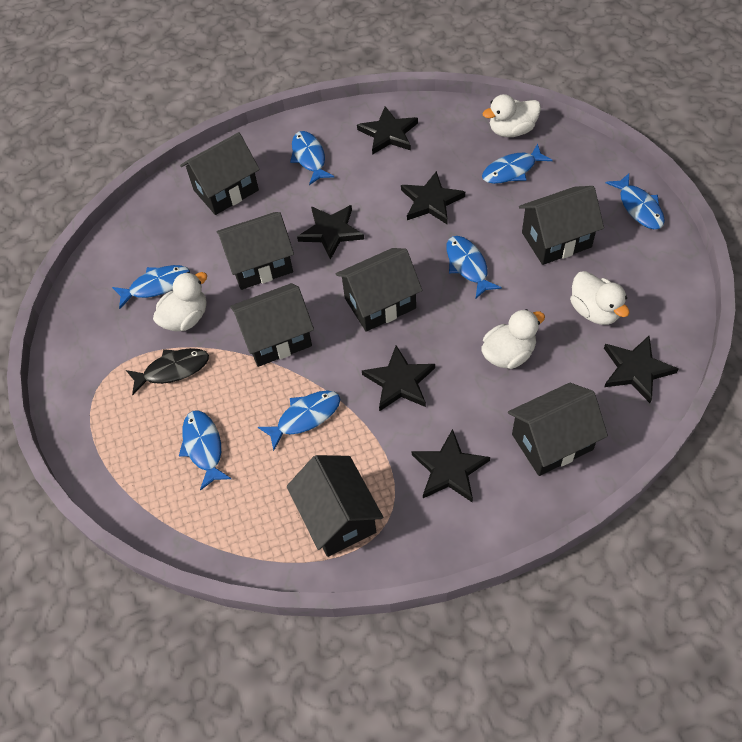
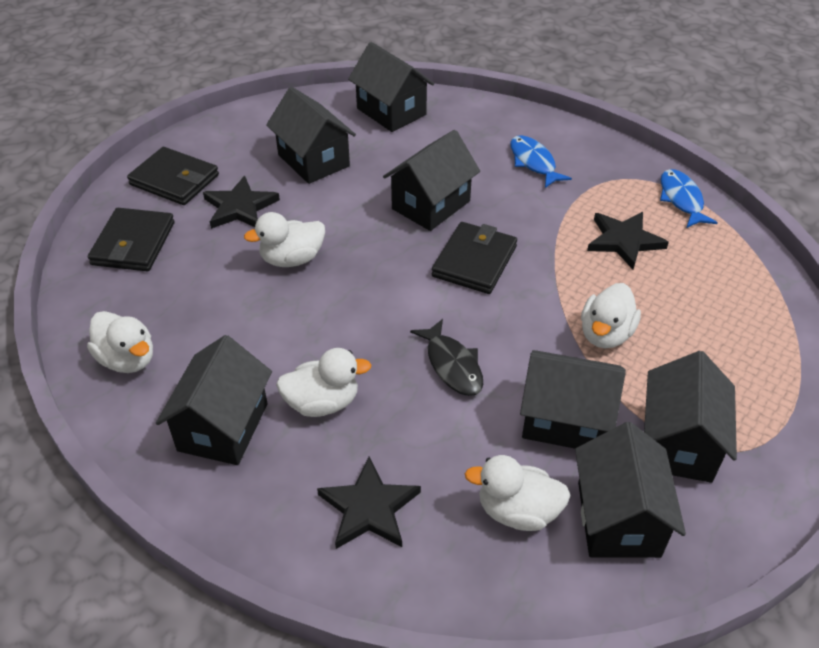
black star: [297,205,364,260] [357,106,418,155] [362,345,435,411] [401,171,465,224] [412,429,490,502] [604,336,678,403] = 6 -> [203,176,280,229] [317,457,421,549] [587,212,669,269] = 3
black wallet: none = 0 -> [88,208,175,271] [127,147,219,205] [432,222,517,294] = 3
blue fish: [112,265,190,309] [179,410,231,491] [258,390,341,451] [290,131,334,185] [446,236,502,298] [482,144,553,184] [606,173,665,229] = 7 -> [510,135,572,188] [660,169,718,228] = 2
white duck: [153,272,207,331] [481,309,545,369] [483,94,541,137] [570,271,630,325] = 4 -> [87,311,153,373] [244,212,325,267] [276,348,371,417] [465,455,571,531] [581,283,641,348] = 5

